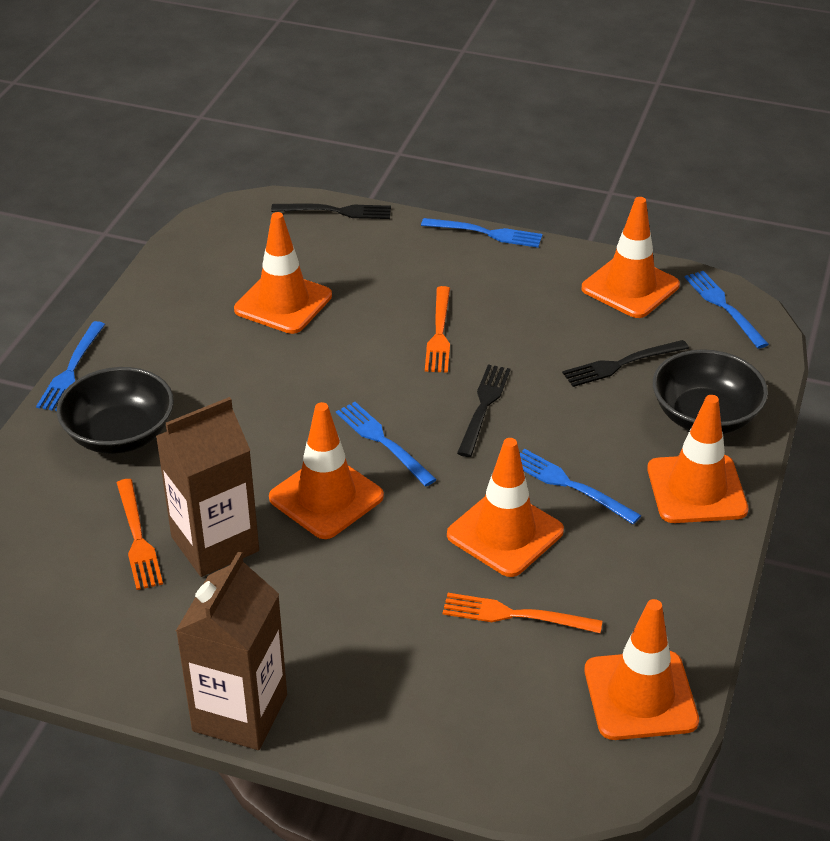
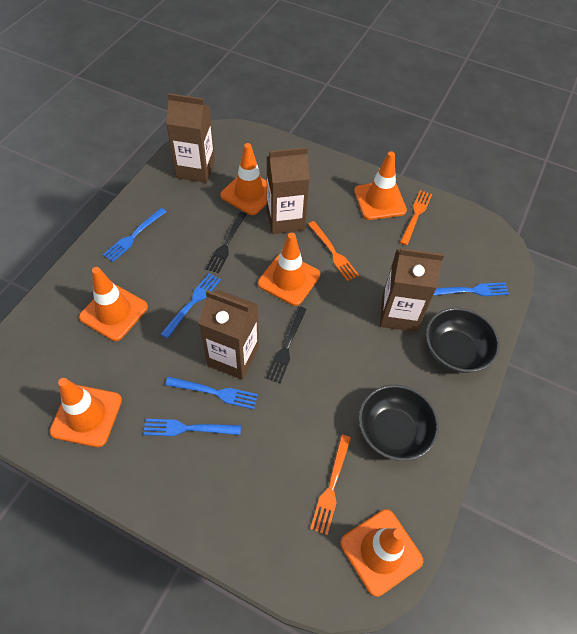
black fork: [271,204,391,219] [457,364,510,457] [562,340,689,387] = 3 -> [206,212,247,273] [266,306,307,383] = 2
brown carton: [156,397,259,577] [176,552,287,750] = 2 -> [166,93,215,183] [199,290,259,380] [267,147,310,234] [380,248,444,332] = 4

